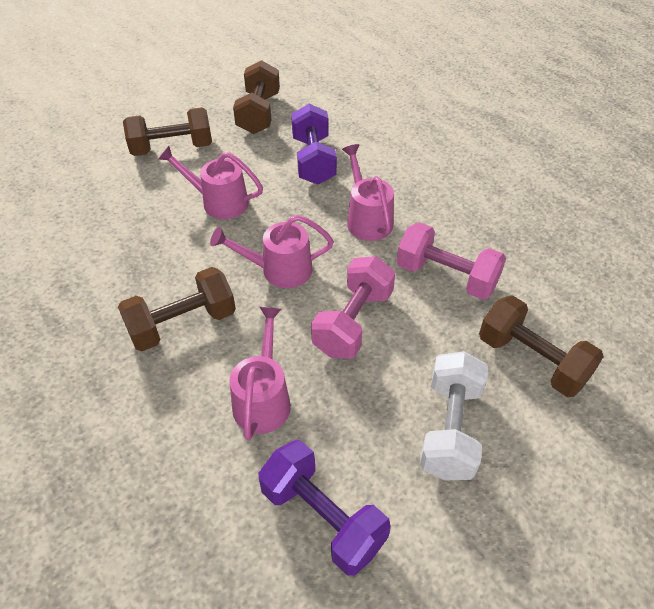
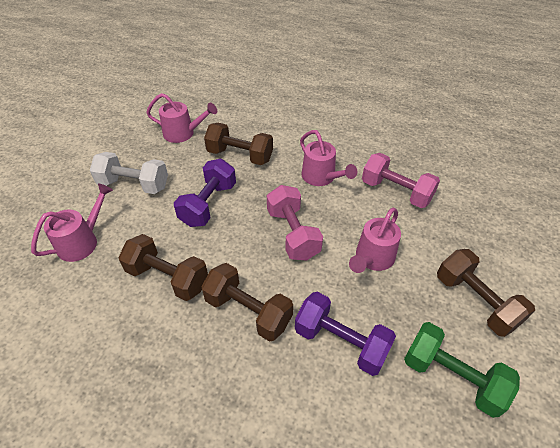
green dumbbell: none = 0 -> [404,322,520,418] = 1

